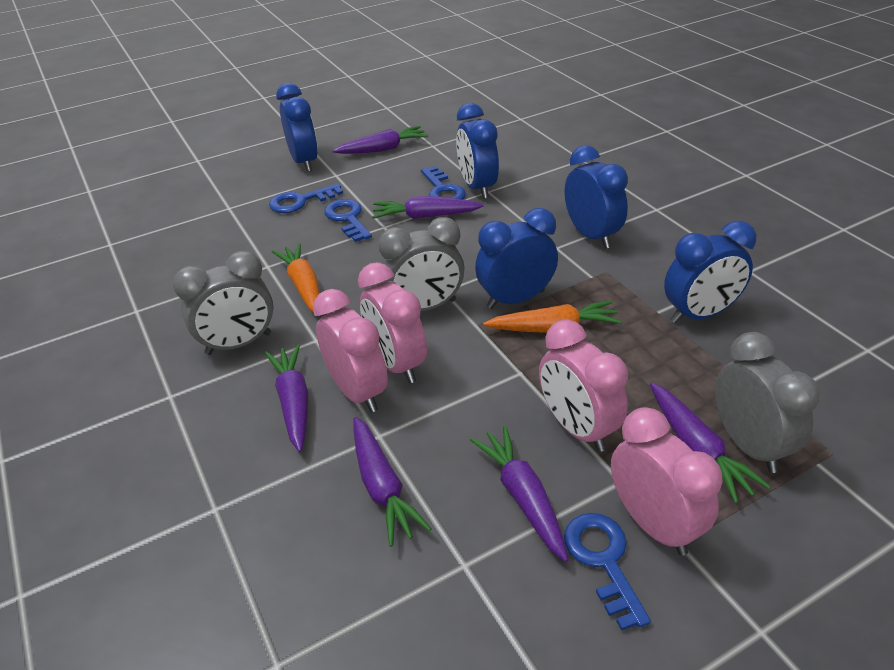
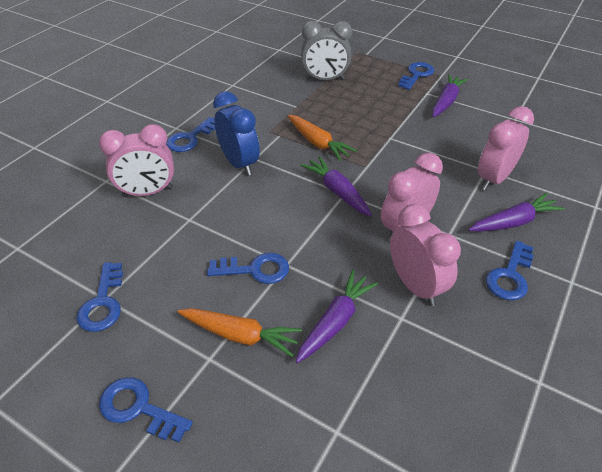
blue clock: [276,83,318,172] [456,103,499,199] [475,208,558,309] [565,145,628,249] [664,221,757,323] = 5 -> [213,91,260,176] = 1
blue key: [269,183,343,213] [324,199,372,242] [421,166,466,199] [564,513,651,631] = 4 -> [76,262,123,332] [99,377,193,443] [166,117,215,152] [207,253,289,284] [398,62,434,90] [486,241,534,300] = 6
grey clock: [173,251,273,355] [378,217,464,311] [715,332,820,473] = 3 -> [301,21,352,80] = 1
purple carrot: [265,344,308,452] [332,126,428,154] [353,417,432,547] [372,196,484,219] [470,426,568,562] [650,382,770,503] = 6 -> [295,270,379,363] [300,156,372,216] [432,74,468,117] [468,193,565,232] = 4

